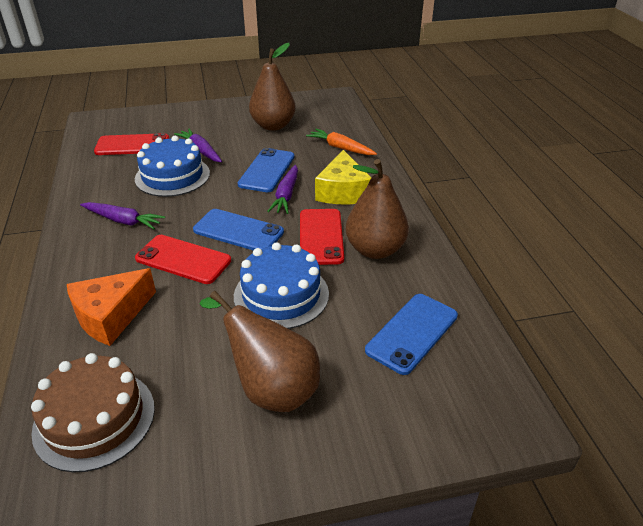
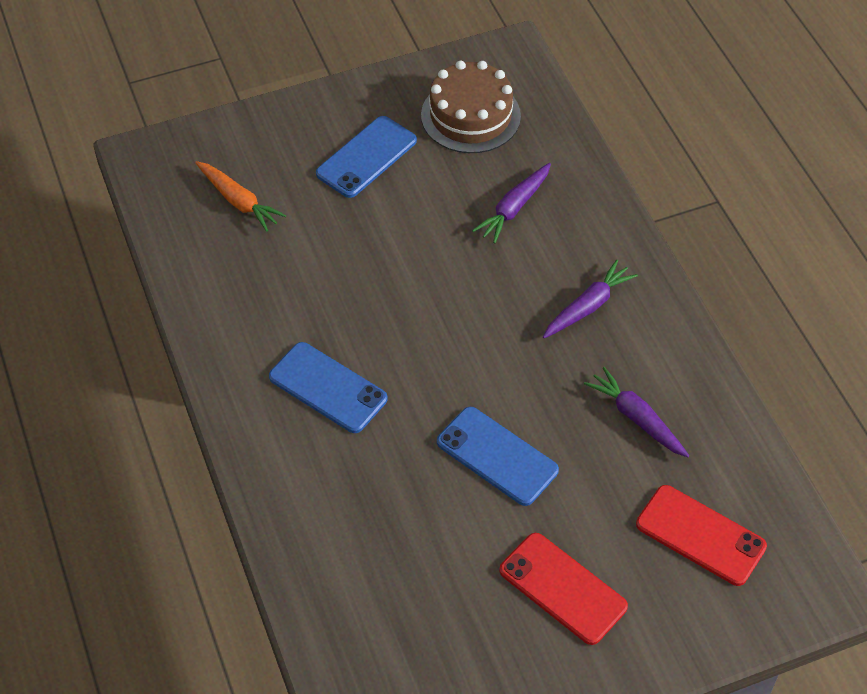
blue cake: [135,136,210,197] [234,242,329,329] = 2 -> none = 0
brown pear: [199,291,320,412] [249,43,296,131] [346,159,409,259] = 3 -> none = 0
orange cheese: [67,268,156,346] = 1 -> none = 0
red phone: [94,133,169,155] [135,235,231,284] [300,209,344,265] = 3 -> [499,533,628,645] [636,485,767,586] = 2
yellow cheese: [315,150,371,204] = 1 -> none = 0

